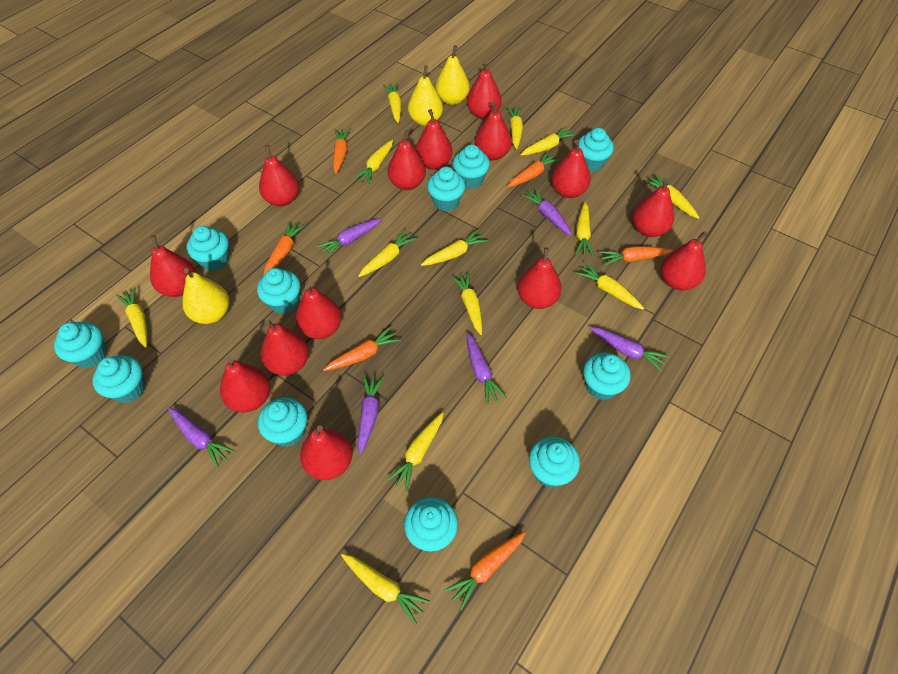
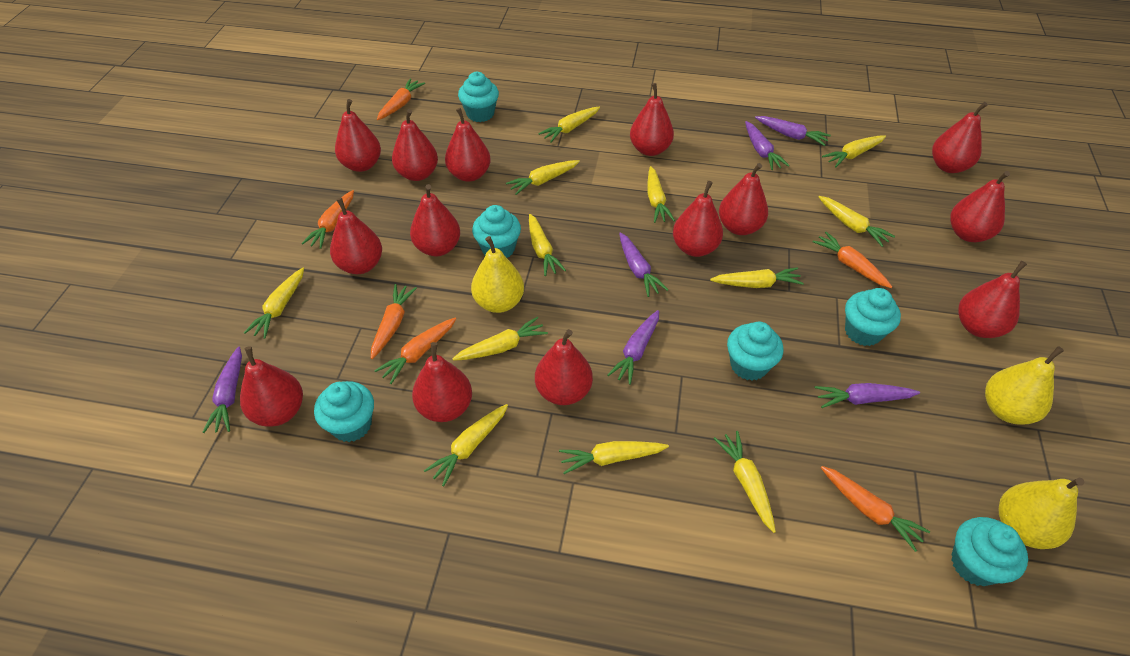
turquoise cupcake: [54,322,107,368] [92,355,145,403] [187,226,229,271] [257,268,300,314] [258,397,307,447] [404,497,458,551] [427,167,465,211] [453,144,490,189] [529,436,580,488] [579,128,614,172] [583,352,631,400] = 11 -> [314,381,374,442] [458,72,499,122] [472,205,521,258] [727,322,783,381] [845,288,901,346] [951,517,1028,586] = 6
yellow carrot: [116,287,147,348] [341,554,430,624] [354,140,393,184] [358,230,417,277] [383,83,401,123] [387,412,443,491] [421,229,488,266] [451,272,482,335] [507,107,523,149] [520,126,576,155] [575,202,594,256] [575,262,644,310] [643,174,700,219] = 13 -> [244,268,304,339] [424,404,508,486] [452,317,548,361] [506,160,580,195] [529,214,566,276] [538,107,600,143] [559,441,669,474] [648,166,675,223] [710,267,804,288] [713,431,776,533] [819,196,895,247] [822,136,886,167] = 12

